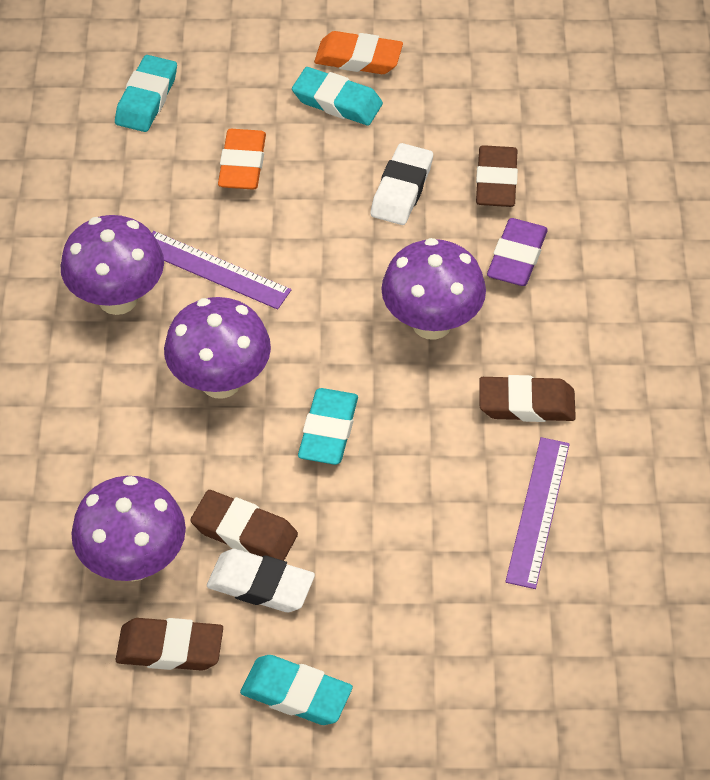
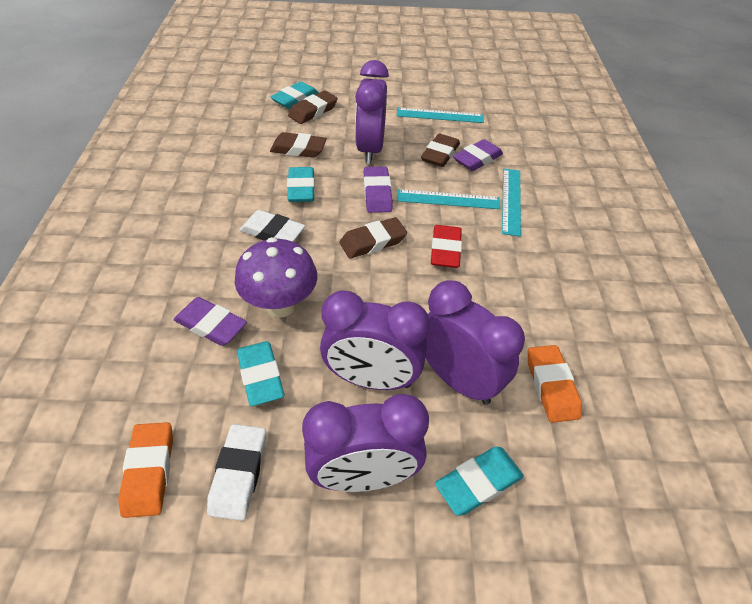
purple clock: none = 0 -> [302,394,429,492] [320,290,430,390] [355,60,389,164] [425,280,525,405] = 4
purple eraser: [487,218,548,286] = 1 -> [174,297,247,346] [364,166,392,213] [453,139,503,171] = 3
purple mushroom: [61,215,164,315] [71,476,186,581] [164,297,271,399] [381,238,486,340] = 4 -> [235,237,317,318] = 1
purple ruler: [152,231,291,310] [505,437,570,589] = 2 -> none = 0
red eraser: none = 0 -> [431,225,462,268] = 1
turquoise ruler: none = 0 -> [397,108,484,123] [397,189,500,209] [502,169,521,236] = 3

